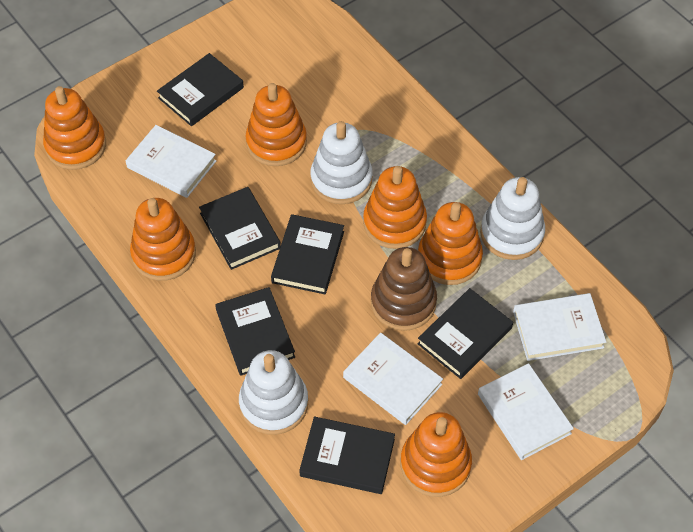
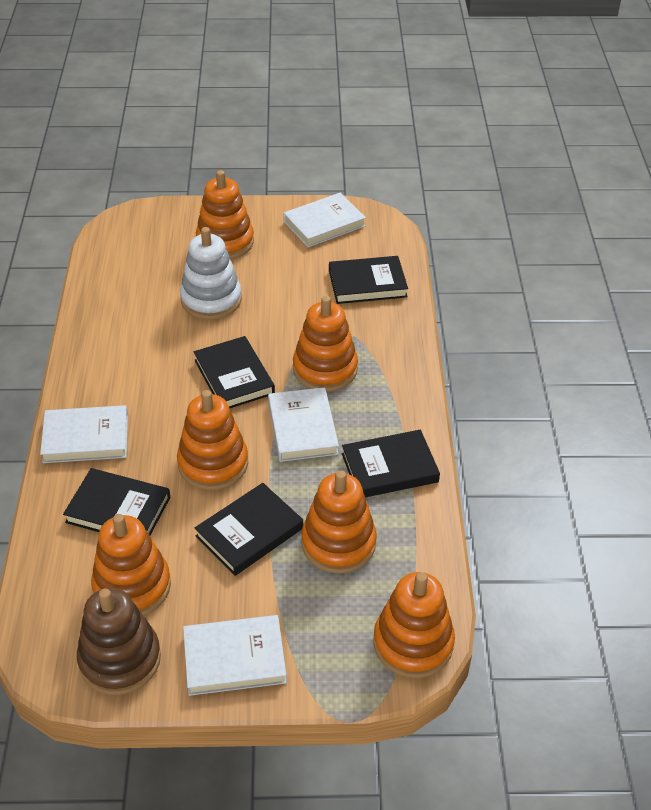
black book: [157,53,244,126] [199,187,281,270] [215,287,295,376] [271,214,344,295] [299,416,395,494] [417,288,513,379] = 6 -> [63,468,170,535] [194,336,275,408] [195,483,303,576] [329,256,408,304] [342,430,440,498] = 5
white stacking toy: [239,350,308,435] [310,121,372,204] [480,177,545,260] = 3 -> [180,227,242,320] = 1

